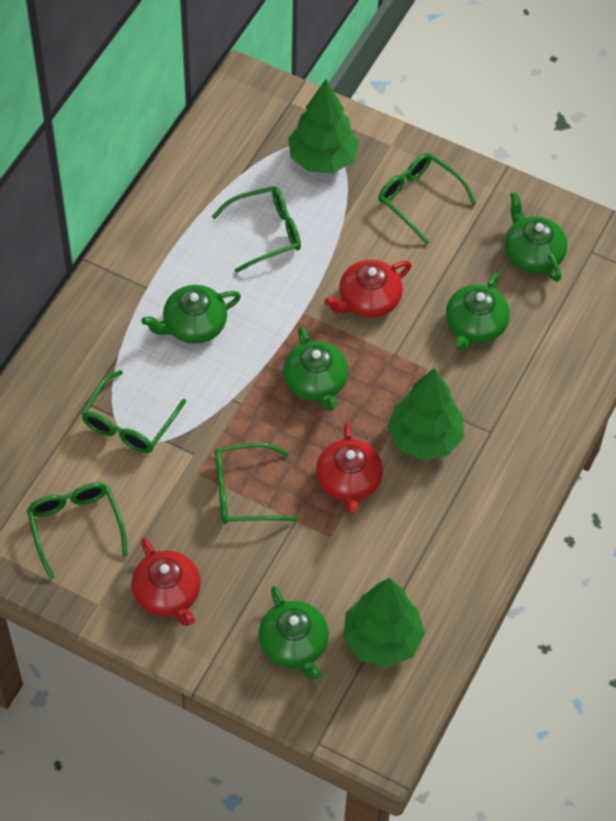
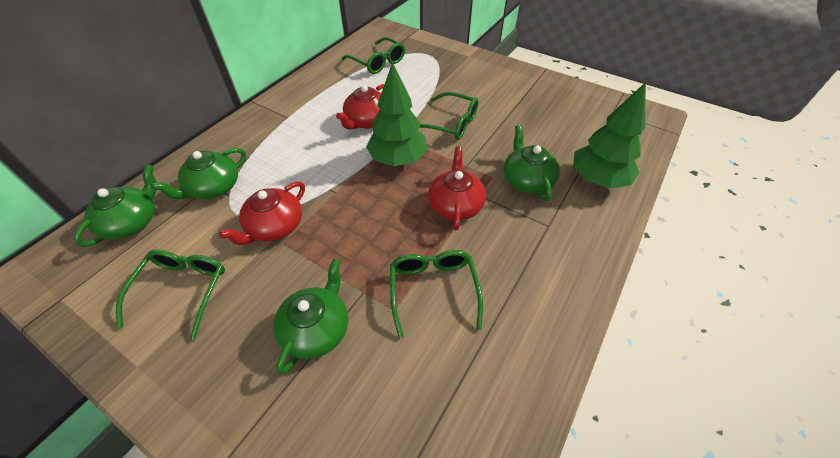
green glasses: [27,482,128,579] [81,370,186,453] [212,186,301,273] [215,443,298,524] [378,153,476,245] = 5 -> [116,249,225,340] [342,37,405,74] [390,250,483,338] [419,92,479,140] = 4
green teapot: [141,285,241,344] [259,586,329,680] [283,327,348,411] [446,273,510,351] [505,192,567,282] = 5 -> [74,164,157,247] [151,148,246,199] [273,259,348,374] [504,125,560,201] = 4
green tree: [288,80,359,173] [343,578,425,667] [387,368,464,460] = 3 -> [366,62,427,166] [573,82,646,189] = 2

